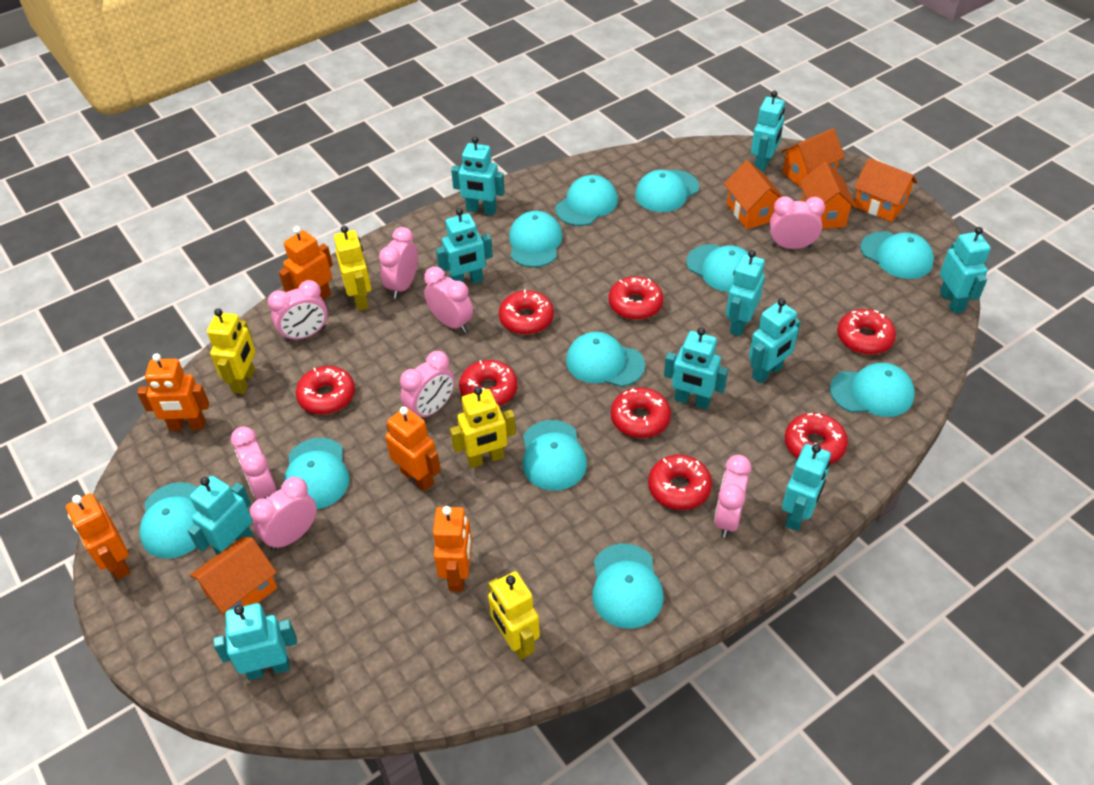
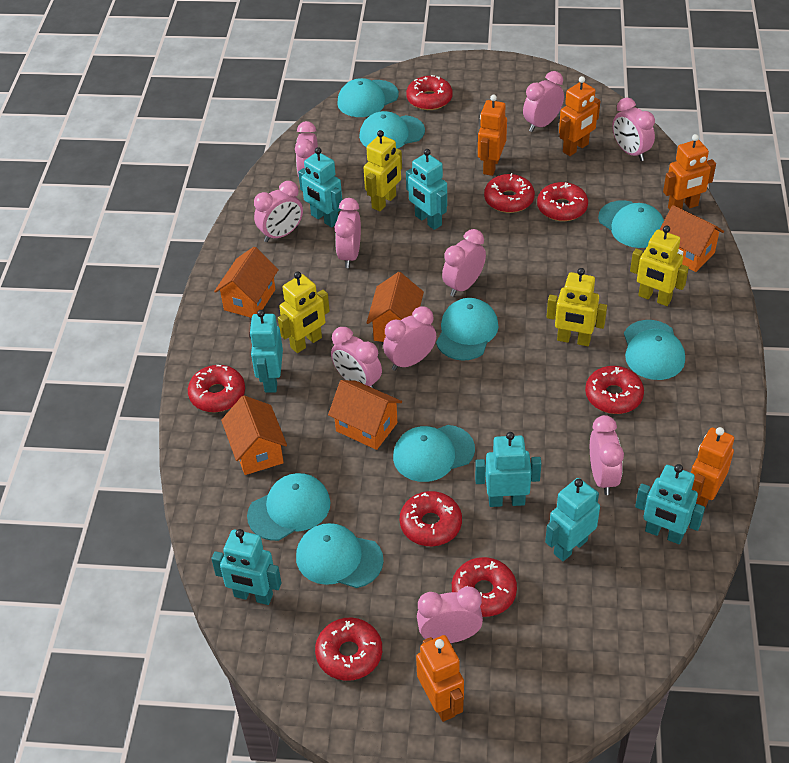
pink clock: [231,426,276,499] [250,477,317,551] [268,280,328,342] [379,227,418,299] [400,351,455,417] [424,267,473,333] [714,455,752,538] [770,196,825,249] = 8 -> [254,181,303,242] [295,121,318,177] [331,327,382,388] [334,198,361,268] [383,306,436,371] [417,587,483,643] [442,229,486,297] [523,71,564,132] [590,415,624,495] [612,98,655,161] = 10
turquoise cap: [139,482,198,559] [283,438,350,509] [509,211,563,267] [523,420,587,491] [555,175,618,226] [566,332,645,387] [592,543,663,629] [635,170,699,212] [686,244,748,292] [830,363,915,417] [860,231,934,279] = 11 -> [247,473,331,541] [296,523,384,588] [337,78,399,117] [359,111,425,149] [393,425,475,482] [436,298,499,361] [598,200,664,248] [624,320,685,380] = 8
turquoise robot: [188,476,253,555] [213,603,297,680] [436,208,493,284] [451,136,505,215] [664,327,728,410] [726,250,765,336] [749,298,801,384] [751,90,785,173] [782,444,831,531] [940,227,991,314] = 10 -> [211,529,281,605] [249,310,283,393] [298,147,342,227] [406,149,447,230] [475,432,541,507] [545,478,600,561] [635,464,705,544] = 7

